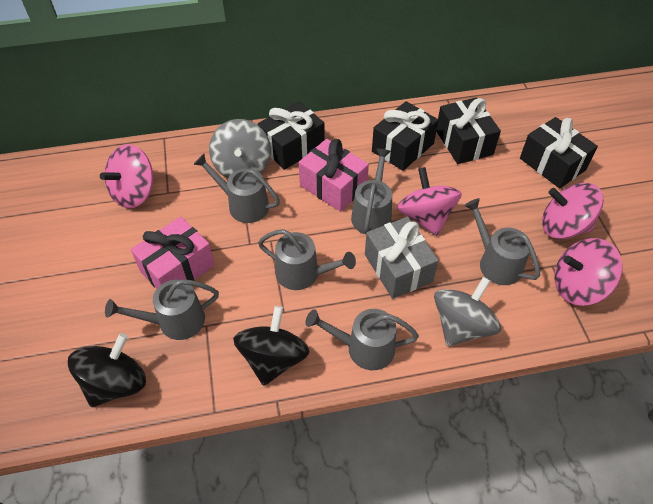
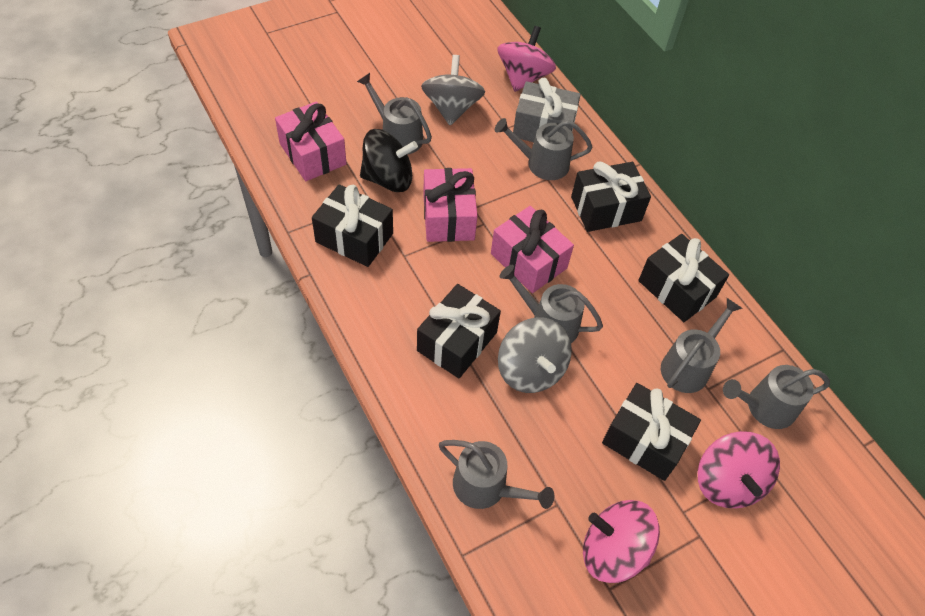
black gift: [258,101,324,170] [372,101,438,171] [436,98,501,164] [520,117,598,189] = 4 -> [312,184,393,267] [417,284,501,378] [571,161,651,232] [602,383,701,481] [638,234,729,322] = 5
black spinning top: [68,333,146,407] [233,306,310,386] = 2 -> [360,129,418,192] = 1
pink gift: [131,217,215,289] [299,139,369,212] = 2 -> [275,101,347,181] [423,168,478,242] [491,206,574,293] = 3
pink spinning top: [100,144,155,208] [397,167,462,236] [542,183,604,239] [554,238,622,306] = 4 -> [497,26,556,92] [583,500,660,583] [698,431,780,508] = 3

